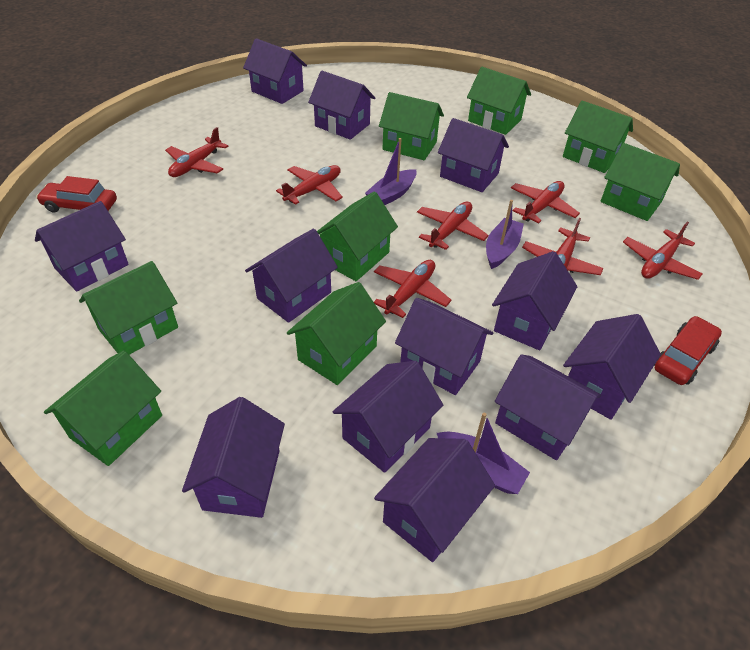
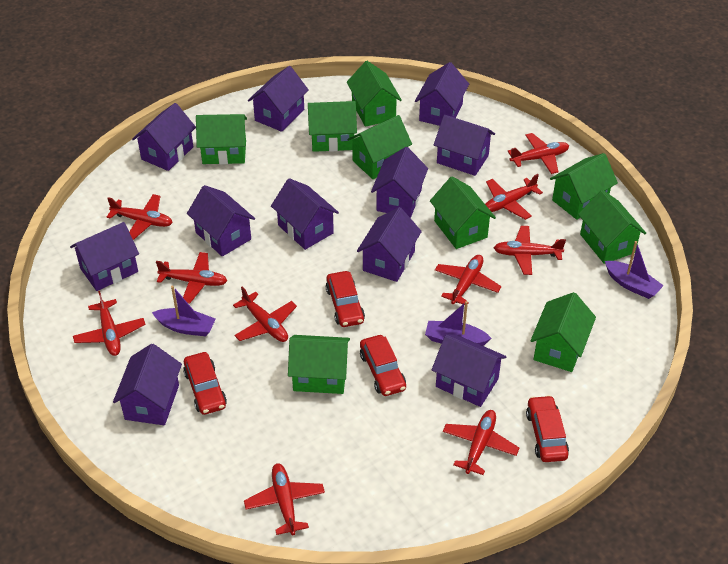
green house: [44,350,162,466] [79,261,178,355] [287,282,386,385] [317,191,398,281] [379,92,444,160] [467,67,531,135] [563,100,633,173] [601,143,680,221] = 8 -> [196,114,247,164] [288,335,350,394] [308,101,357,152] [347,61,402,127] [347,115,412,179] [430,176,496,249] [530,292,596,372] [550,153,618,220] [578,190,646,264] = 9
purple house: [35,201,129,292] [182,397,285,518] [243,38,307,104] [245,229,338,323] [308,71,375,140] [333,361,443,473] [374,438,495,562] [395,298,493,395] [438,118,509,192] [492,251,577,350] [495,354,601,460] [563,314,661,420] = 12 -> [70,222,139,291] [113,344,182,425] [132,103,196,171] [187,185,255,257] [248,66,309,132] [271,178,339,250] [357,207,422,282] [371,147,428,218] [415,62,469,126] [432,334,507,407] [434,115,495,176] = 11
red car: [36,176,117,213] [654,316,722,385] = 2 -> [183,352,227,415] [326,271,365,327] [360,335,406,396] [526,395,569,462] = 4
red plane: [165,127,228,177] [276,165,343,205] [374,260,452,318] [417,202,489,250] [511,181,580,223] [522,218,604,275] [623,222,703,280] = 7 -> [73,291,146,356] [107,194,173,240] [156,252,227,304] [233,286,297,342] [244,463,325,535] [435,255,501,305] [443,410,519,475] [485,174,543,220] [494,226,566,275] [508,133,569,174] = 10

